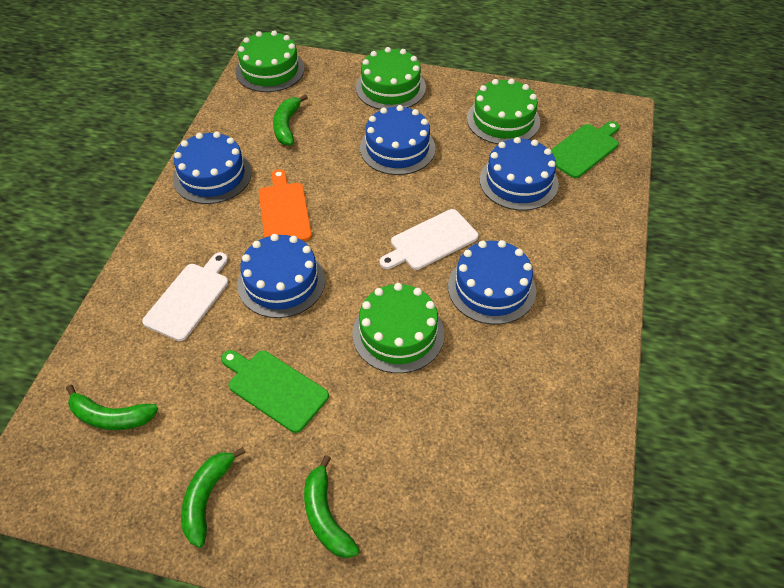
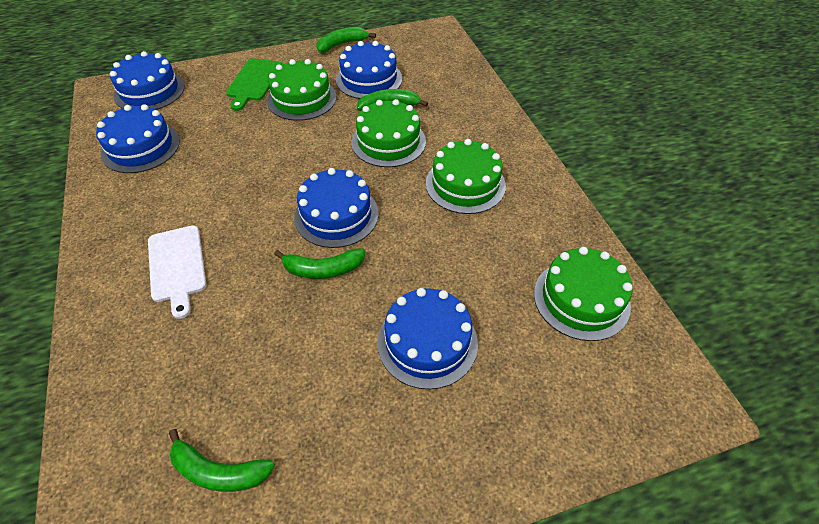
green cutting board: [221,350,329,433] [551,121,619,178] = 2 -> [226,58,282,111] = 1
orange cutting board: [259,169,312,241] = 1 -> none = 0
white cutting board: [142,252,228,341] [380,209,478,270] = 2 -> [148,225,206,319] = 1

